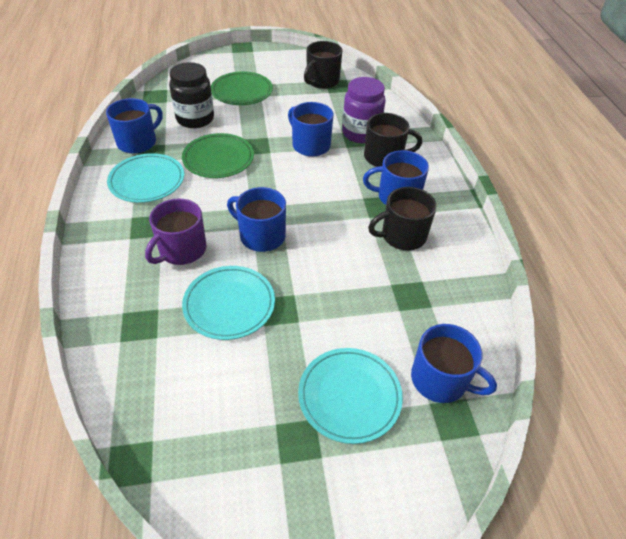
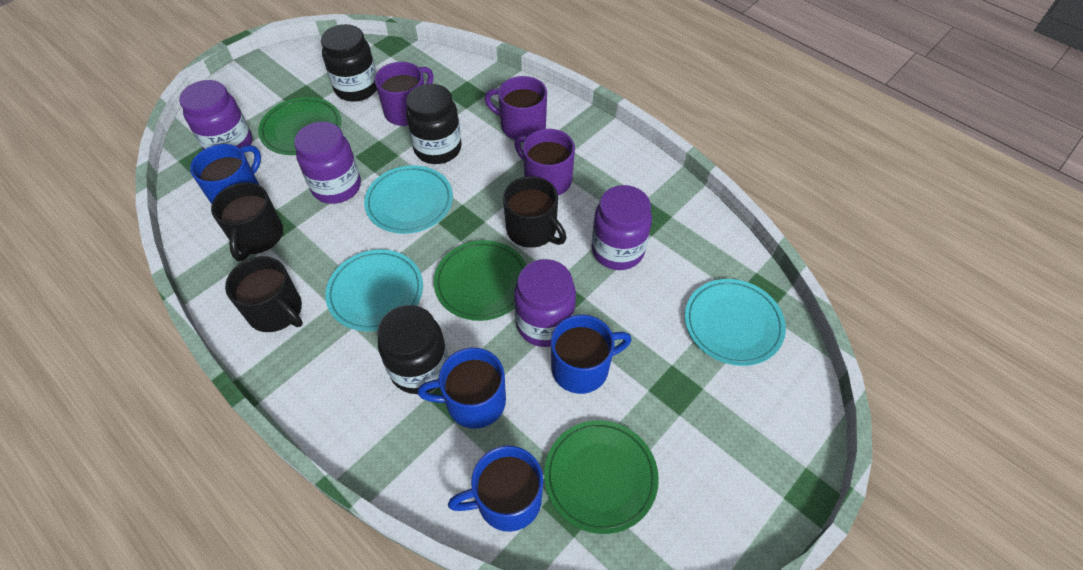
black jar: [169,62,214,128] = 1 -> [321,24,377,102] [377,305,448,394] [406,84,461,164] = 3
blue mug: [106,98,162,154] [227,187,286,252] [288,102,333,157] [363,150,429,205] [411,324,497,403] = 5 -> [190,144,261,204] [417,348,506,429] [448,445,543,532] [551,315,632,394] = 4
green plate: [182,133,254,178] [211,71,273,105] = 2 -> [258,97,341,155] [434,240,526,321] [544,420,659,534] = 3
purple jar: [342,77,385,143] = 1 -> [179,80,252,150] [294,122,361,204] [514,259,576,347] [591,185,652,270] = 4
purple mug: [145,198,206,265] = 1 -> [375,62,434,126] [485,76,547,140] [514,129,575,195] = 3

